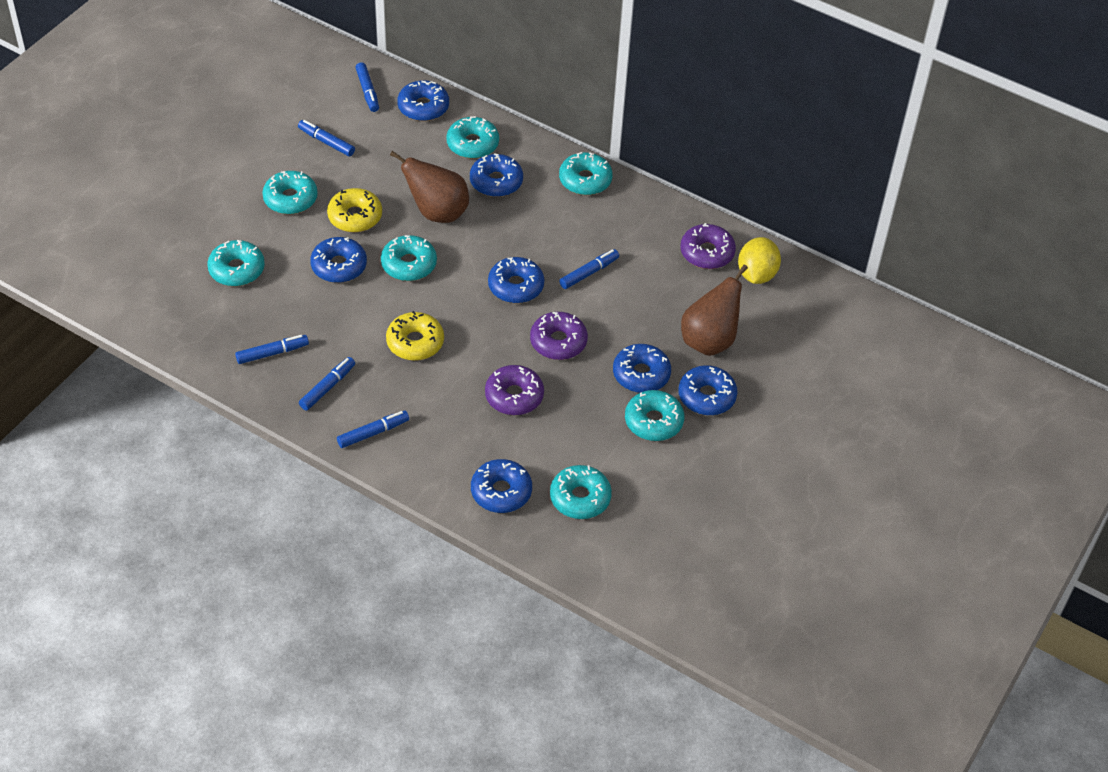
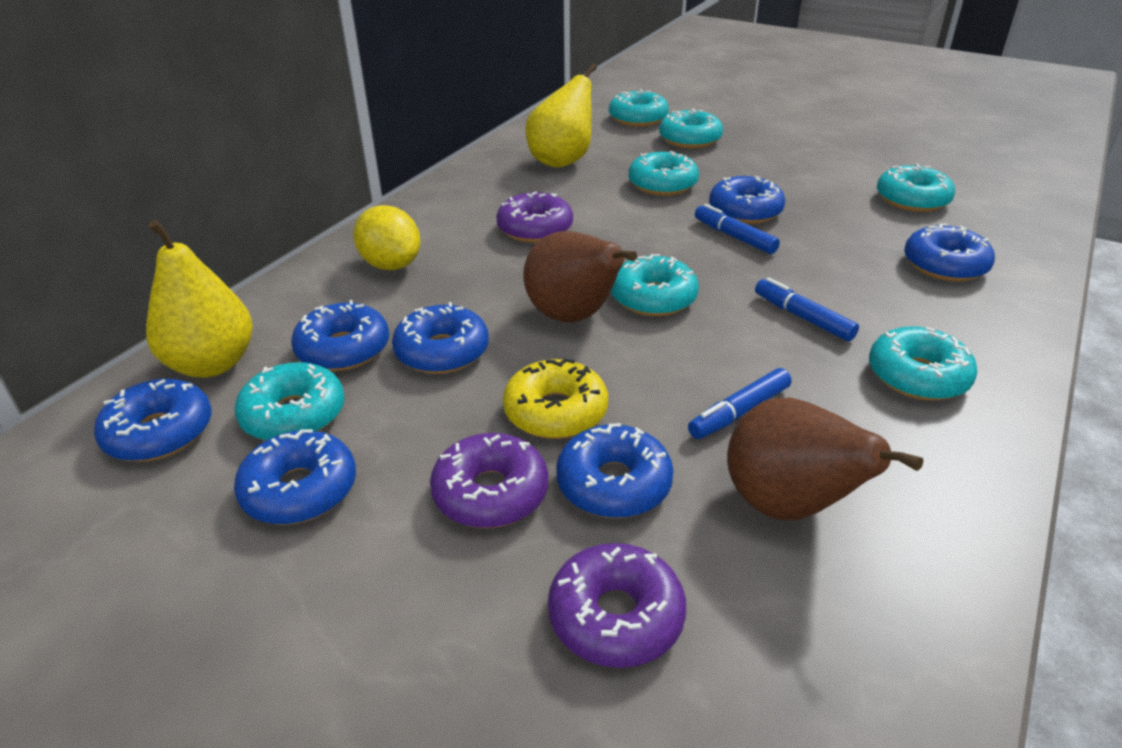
blue marker: [235,335,309,364] [298,120,355,156] [299,357,355,411] [337,410,409,448] [356,62,379,112] [559,249,619,289] = 6 -> [688,368,792,439] [695,204,780,254] [755,277,859,341] = 3
yellow donut: [327,188,382,232] [386,311,444,361] = 2 -> [503,359,608,439] = 1
yellow pear: none = 0 -> [146,220,253,378] [525,64,597,168] = 2

